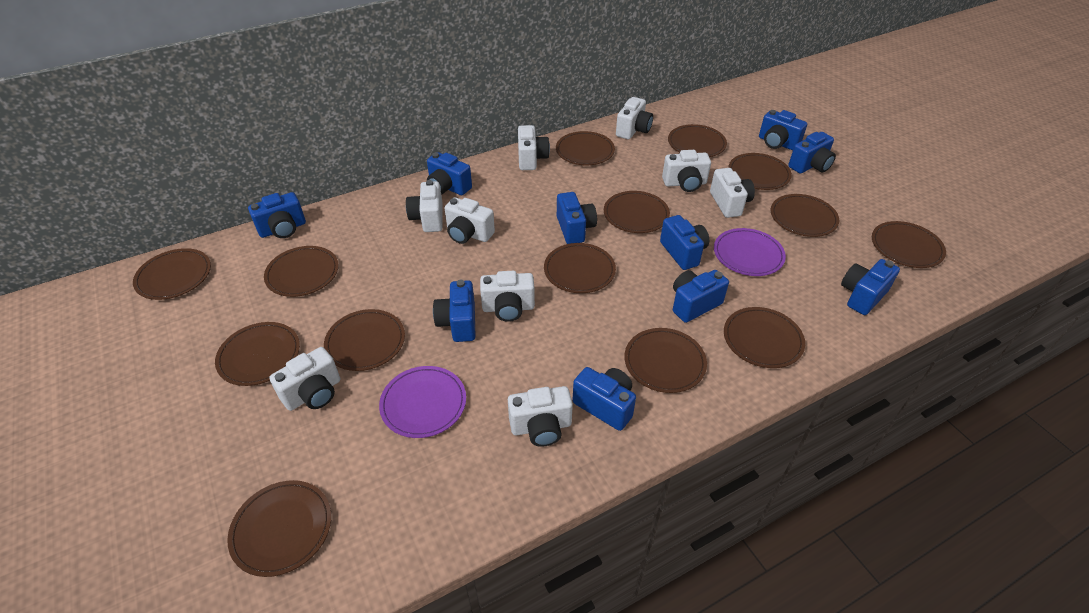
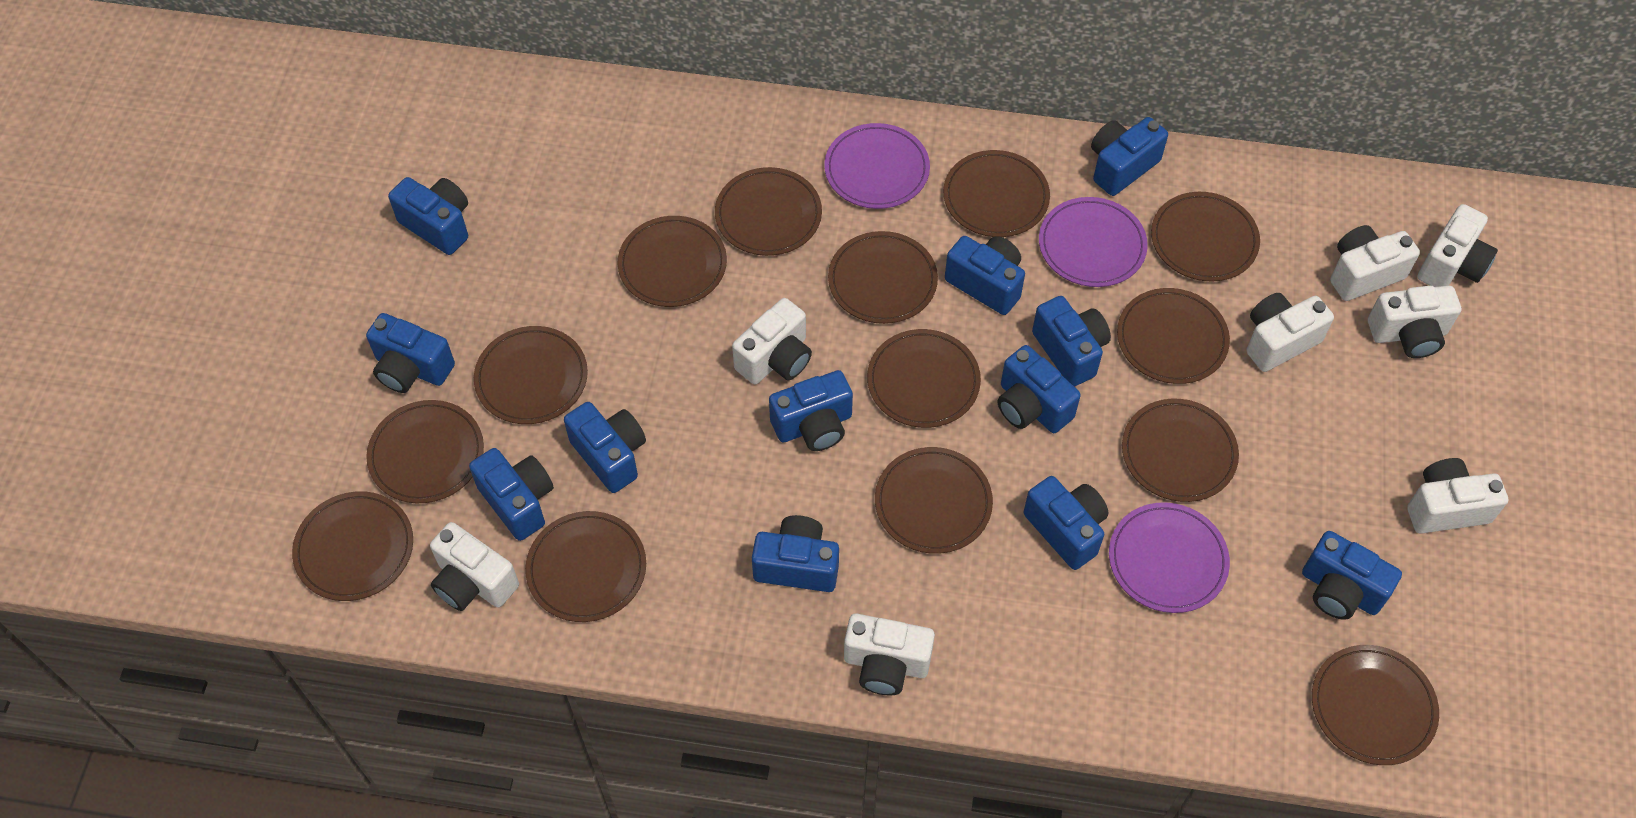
blue camera: [248,192,306,238] [427,152,472,195] [433,280,476,342] [557,192,597,244] [573,367,636,431] [660,215,709,270] [673,270,729,323] [759,110,807,150] [788,132,836,174] [841,259,900,315] = 10 -> [366,313,455,393] [388,177,468,255] [469,448,554,541] [564,402,646,493] [752,515,839,592] [769,370,853,451] [945,236,1025,315] [998,345,1081,433] [1024,476,1108,570] [1032,296,1111,387] [1091,117,1168,196] [1302,531,1402,620] = 12
purple plate: [379,366,466,438] [714,228,786,276] = 2 -> [824,123,930,209] [1039,197,1148,287] [1109,502,1230,613] = 3
white camera: [269,347,340,411] [406,180,443,232] [444,197,495,244] [480,271,535,322] [508,386,573,447] [518,125,550,170] [616,97,653,139] [662,150,711,192] [710,168,755,218] = 9 -> [430,522,519,611] [732,298,812,384] [844,613,935,696] [1246,293,1334,372] [1330,225,1420,301] [1368,286,1462,358] [1407,458,1508,534] [1417,204,1498,287] = 8

